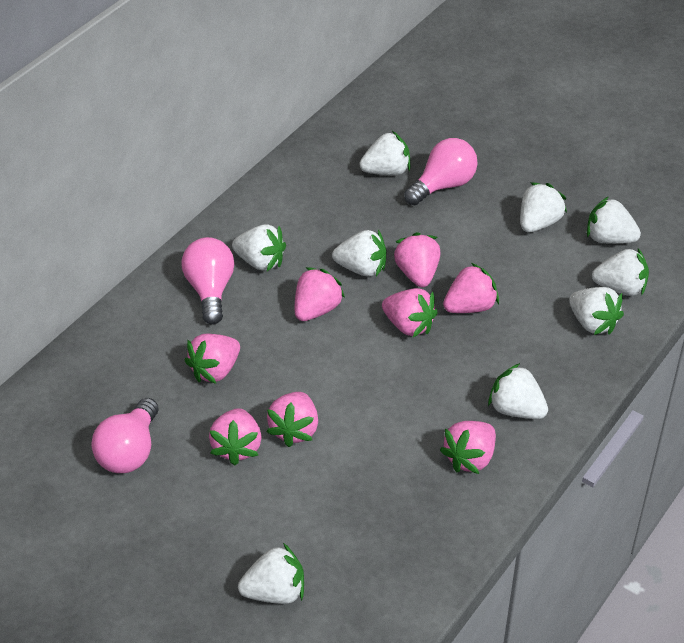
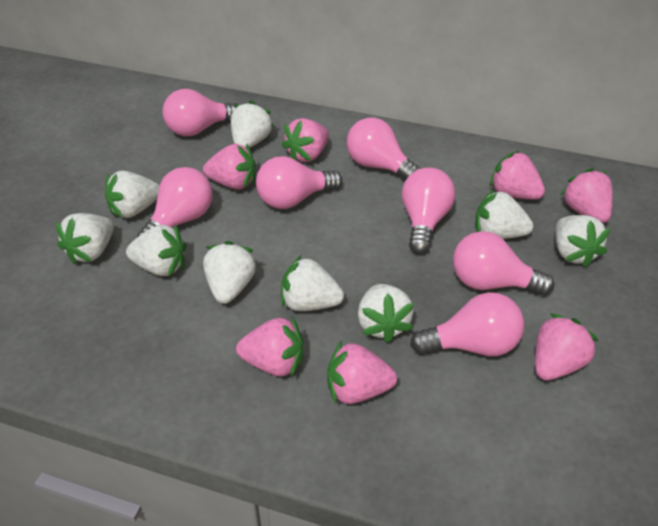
pink light bulb: [91,398,159,473] [182,237,234,325] [404,138,478,205] = 3 -> [137,167,213,237] [163,89,238,136] [256,156,342,209] [347,118,421,181] [401,167,455,254] [410,292,524,356] [453,231,554,296] = 7
pink strawberry: [185,334,240,384] [209,408,262,465] [266,392,318,447] [295,267,345,321] [382,288,438,337] [394,232,441,287] [440,421,496,474] [443,263,499,313] = 8 -> [203,144,256,190] [236,317,303,377] [282,118,329,162] [327,341,397,404] [490,151,545,199] [535,313,599,380] [561,168,613,223] = 7

